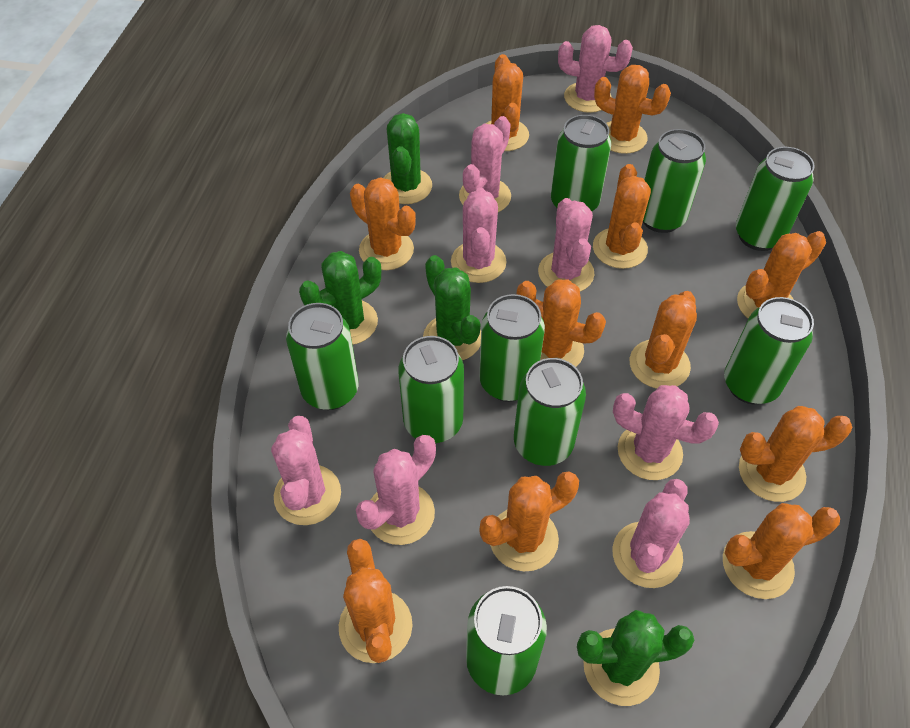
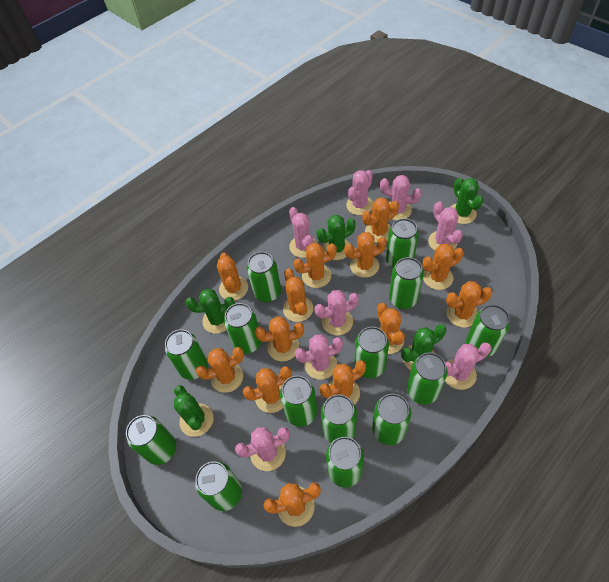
green cactus: [299,251,381,345] [384,113,432,204] [423,255,481,360] [577,610,694,706] = 4 -> [174,385,213,437] [185,289,235,333] [317,215,356,260] [402,324,446,370] [451,178,484,224] = 5
green can: [286,303,359,410] [399,336,464,443] [466,586,547,695] [479,294,545,402] [514,358,586,466] [551,115,611,211] [643,129,706,233] [724,297,814,404] [736,147,815,251] = 9 -> [126,415,176,465] [165,329,208,380] [195,461,242,511] [224,303,261,354] [247,252,281,302] [280,376,317,427] [321,394,357,443] [326,437,364,488] [354,327,389,378] [372,394,411,445] [386,218,419,268] [389,257,424,309] [407,352,447,405] [466,305,510,357] = 14
orange cactus: [339,539,413,663] [350,177,416,270] [480,472,579,571] [486,54,529,151] [516,279,606,367] [593,164,651,269] [594,65,671,154] [630,291,697,389] [723,503,840,599] [737,231,826,319] [739,406,852,502] = 11 -> [196,347,244,393] [217,253,248,301] [243,366,291,413] [254,316,304,361] [264,483,321,527] [283,268,313,322] [293,243,337,288] [319,360,366,404] [344,232,387,278] [362,197,399,243] [377,303,405,354] [422,244,464,290] [446,281,493,328] = 13

